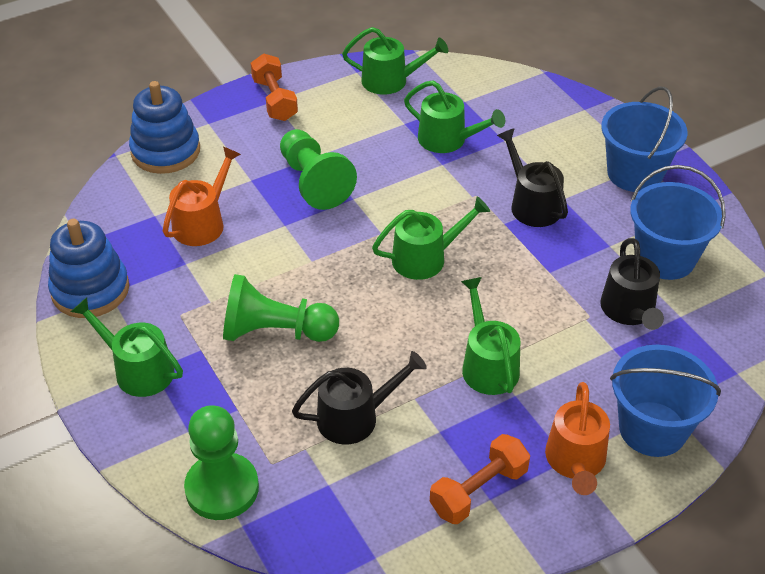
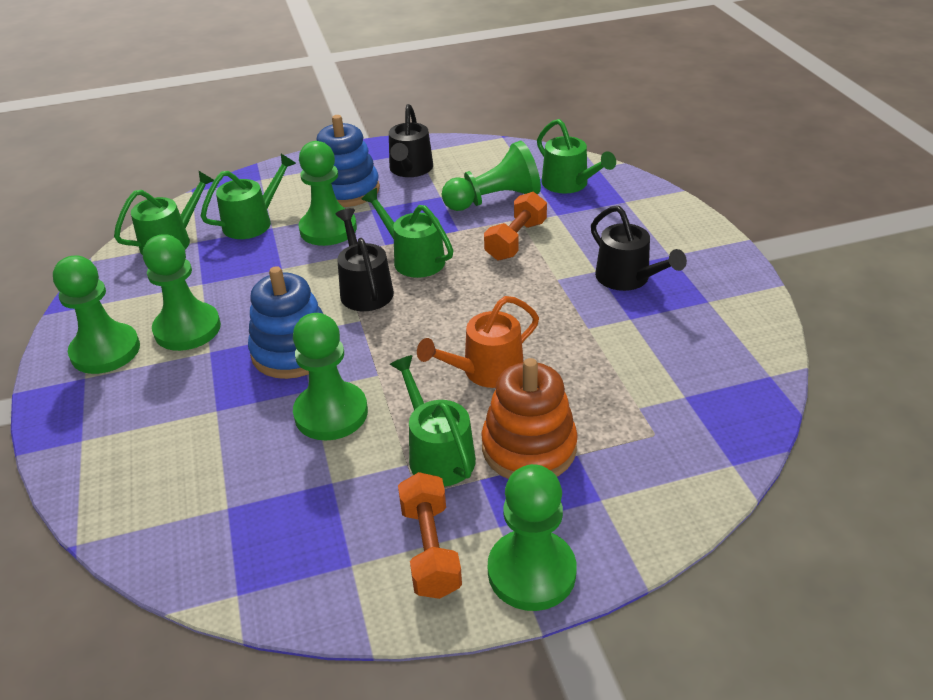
blue bucket: [601,87,688,192] [610,345,721,457] [630,165,726,280] = 3 -> none = 0
green pawn: [184,405,259,520] [223,274,339,342] [280,129,357,210] = 3 -> [53,256,140,374] [143,234,221,351] [293,313,368,441] [299,141,357,246] [442,141,541,211] [488,464,577,611] = 6
orange stacking toy: none = 0 -> [481,358,578,479] = 1
orange watering can: [163,146,241,246] [545,382,610,495] = 2 -> [417,296,539,388] = 1

